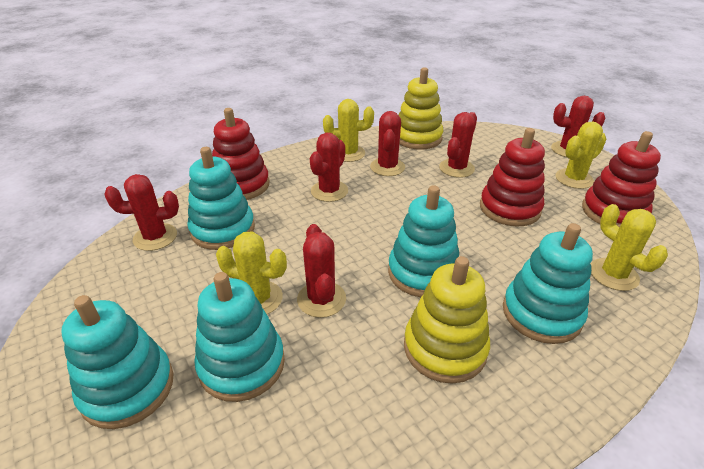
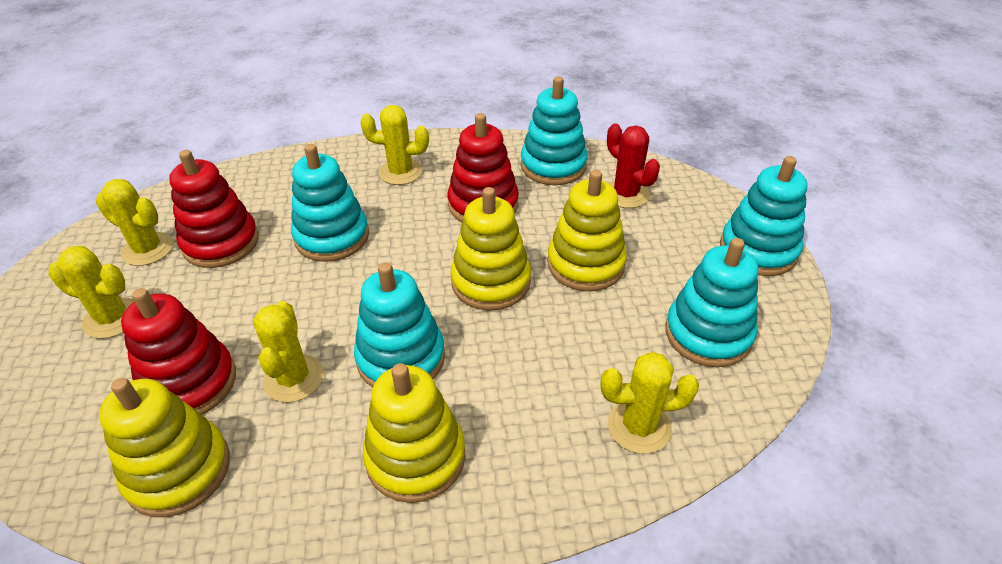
red cactus: [104,174,179,251] [297,224,346,318] [310,132,348,202] [370,111,405,176] [439,112,477,178] [551,96,605,157] = 6 -> [607,124,660,208] = 1
yellow cactus: [216,231,287,314] [323,99,374,162] [556,121,606,189] [591,204,668,291] = 4 -> [48,246,135,339] [96,179,173,266] [253,301,324,402] [360,105,429,185] [601,352,699,454] = 5
yellow stacking toy: [398,67,443,150] [404,256,490,384] = 2 -> [99,378,230,517] [363,363,466,503] [450,187,531,311] [547,170,627,291] = 4

